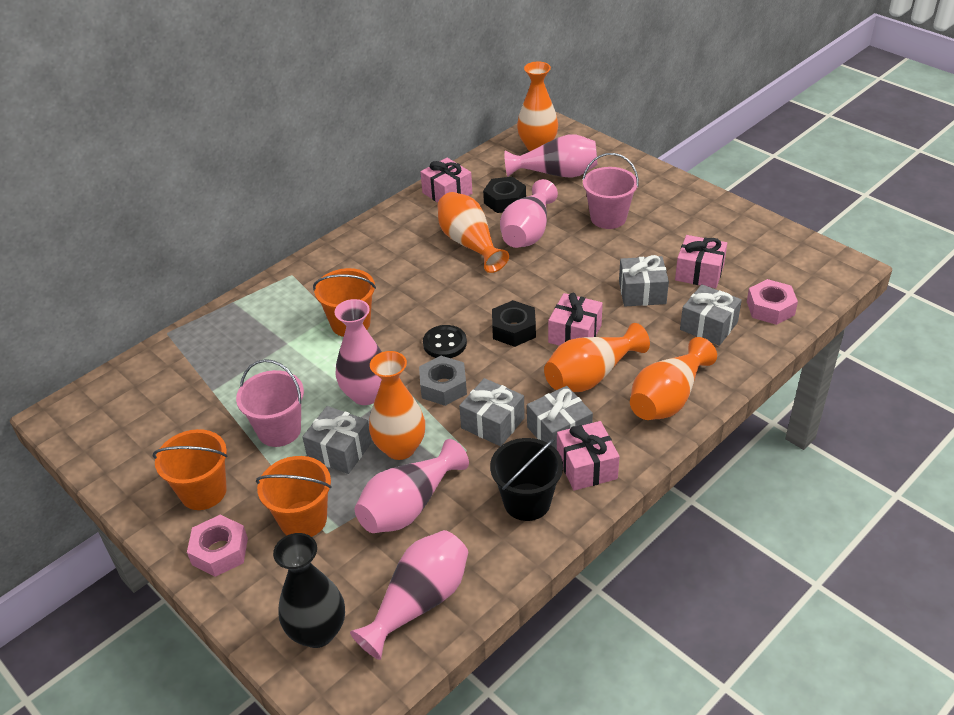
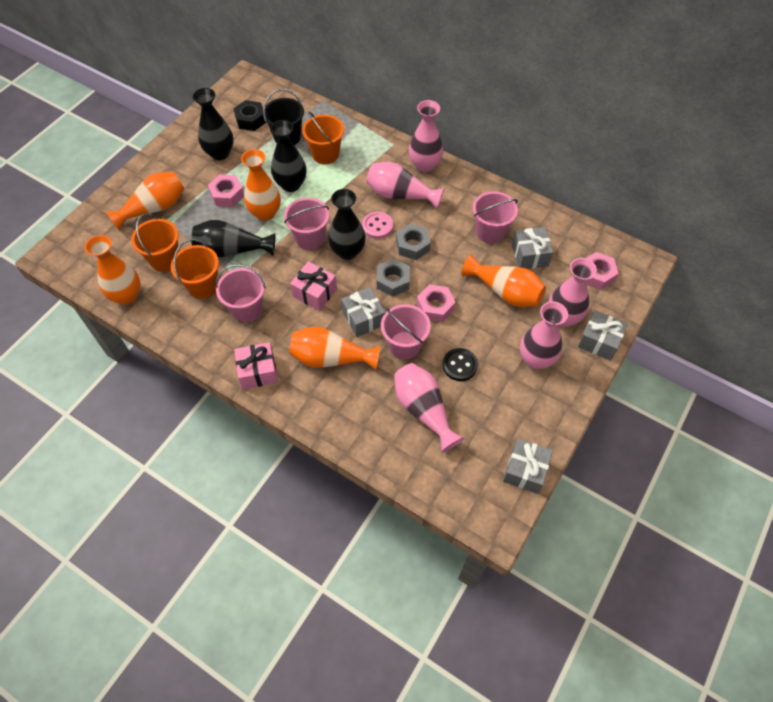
black nut: [483,177,526,213] [492,300,536,347] = 2 -> [233,100,266,131] = 1
black vase: [273,533,345,648] = 1 -> [191,220,275,257] [193,88,234,160] [270,120,306,192] [328,189,366,260] = 4
grey gift: [302,406,372,474] [459,378,525,446] [527,386,593,450] [619,255,669,306] [680,284,742,346] = 5 -> [341,287,385,337] [503,438,553,494] [512,227,553,269] [578,310,628,361] = 4
grey nut: [419,356,467,406] = 1 -> [377,258,410,297] [396,224,431,260] = 2
pink bucket: [236,359,304,447] [582,153,639,229] = 2 -> [215,264,266,322] [284,198,329,250] [381,304,431,359] [473,191,518,243] = 4
pink button: none = 0 -> [362,212,393,239] = 1
pink gift: [420,158,472,203] [548,293,603,346] [557,421,620,491] [675,235,727,288] = 4 -> [234,342,278,389] [290,262,337,311] = 2
pink nut: [187,515,248,577] [747,279,798,325] = 2 -> [208,175,244,207] [417,285,455,322] [586,252,619,290] = 3

